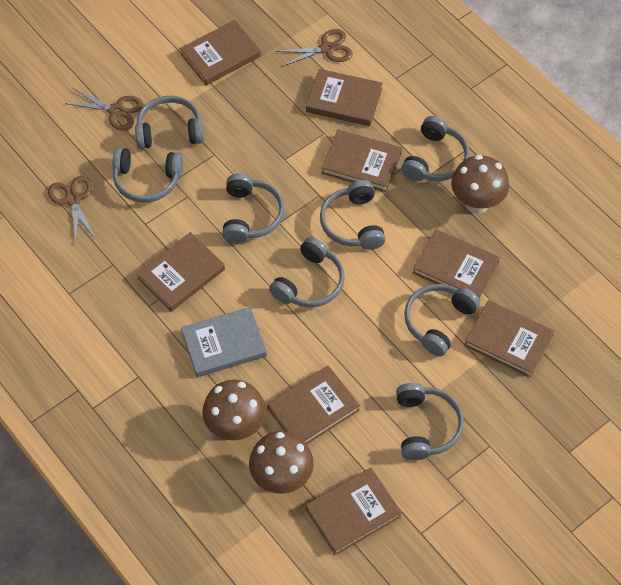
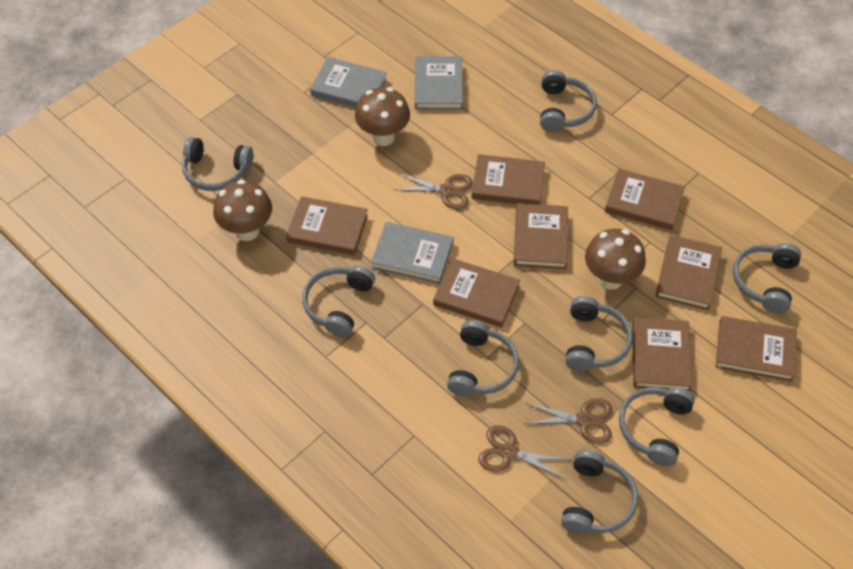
grey book: [181,307,267,377] = 1 -> [310,57,387,108] [371,222,454,284] [415,56,463,110] = 3

